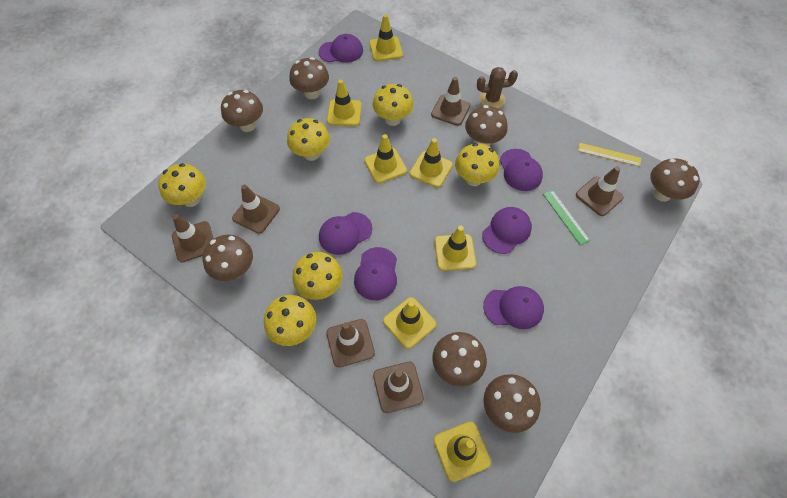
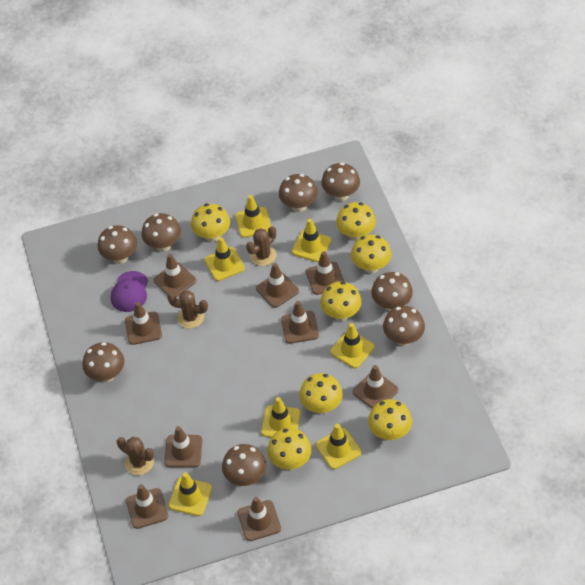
brown cactus: [477,67,518,109] = 1 -> [117,437,154,475] [167,290,208,328] [246,226,277,266] = 3
brown mushroom: [202,234,253,281] [221,90,263,132] [289,57,329,99] [432,332,487,387] [465,105,508,146] [483,374,541,433] [650,159,700,202] = 7 -> [82,342,124,382] [98,225,137,264] [142,213,181,252] [222,444,266,486] [279,174,318,212] [321,162,360,201] [371,272,413,311] [383,306,425,346] = 8
brown traffic cone: [172,214,214,263] [232,185,280,234] [326,319,375,368] [373,362,424,413] [431,77,470,126] [576,166,624,216] = 6 -> [125,302,162,345] [126,484,168,529] [154,254,196,297] [164,426,202,468] [238,497,281,541] [256,263,299,308] [281,301,319,344] [306,251,344,295] [353,365,398,408] = 9
green ruler: [543,190,590,245] = 1 -> none = 0
purple cap: [319,34,363,63] [319,212,372,255] [354,247,397,300] [482,207,532,254] [483,286,544,329] [499,149,543,191] = 6 -> [111,271,148,312] = 1
yellow mushroom: [158,163,206,207] [264,295,316,346] [287,118,330,161] [293,252,343,300] [373,84,413,126] [455,143,499,186] = 6 -> [191,204,230,242] [267,428,312,470] [299,373,343,414] [320,281,362,321] [336,202,376,241] [351,234,391,274] [368,399,412,440] = 7
yellow ruler: [578,143,641,166] = 1 -> none = 0

